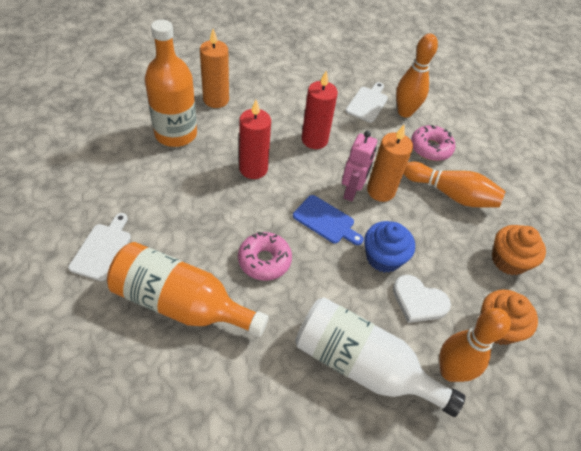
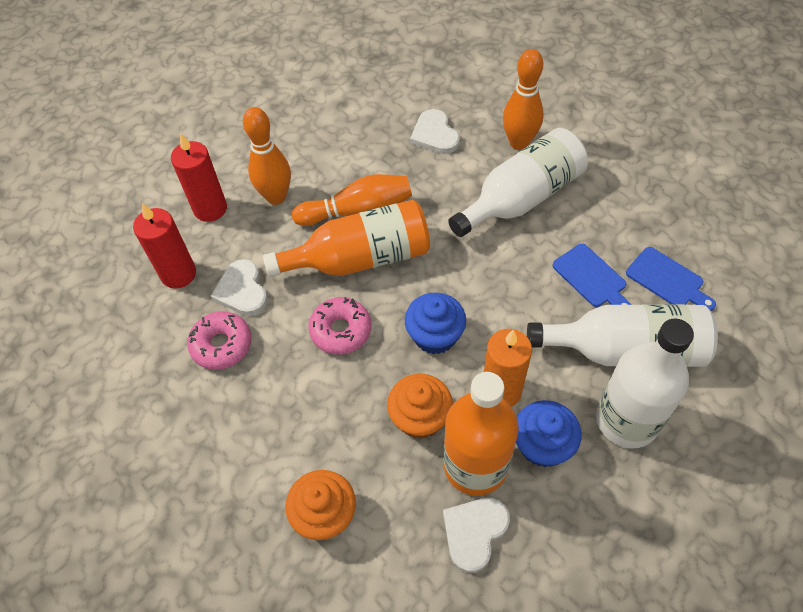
blue cupcake: [364,221,415,273] = 1 -> [405,293,466,354] [516,400,582,467] = 2
blue cutting board: [293,195,364,245] = 1 -> [553,244,631,307] [626,247,716,311] = 2
orange candle: [200,28,229,108] [367,125,413,202] = 2 -> [484,329,532,407] = 1
pink robot: [342,131,377,201] = 1 -> none = 0
white bottle: [295,297,465,417] = 1 -> [448,128,588,237] [527,304,718,367] [596,319,694,448] = 3
white cutting board: [68,213,131,281] [346,82,388,123] = 2 -> none = 0
white heart: [393,275,451,323] = 1 -> [211,259,268,316] [410,109,460,154] [443,498,510,573] = 3

